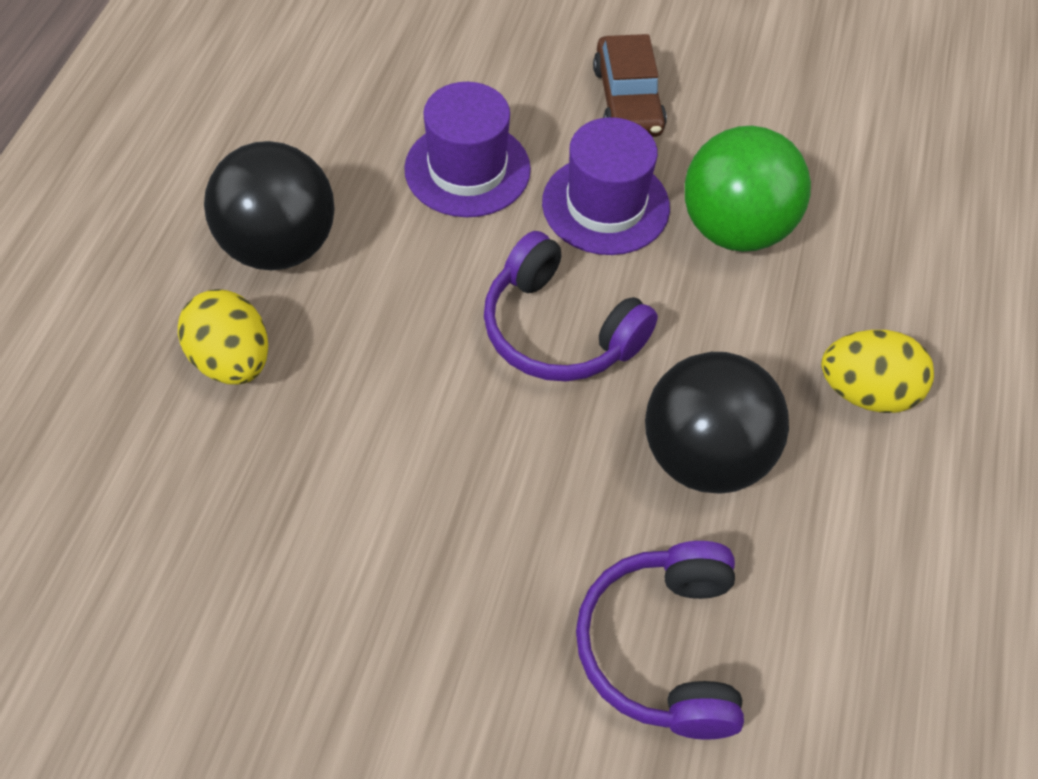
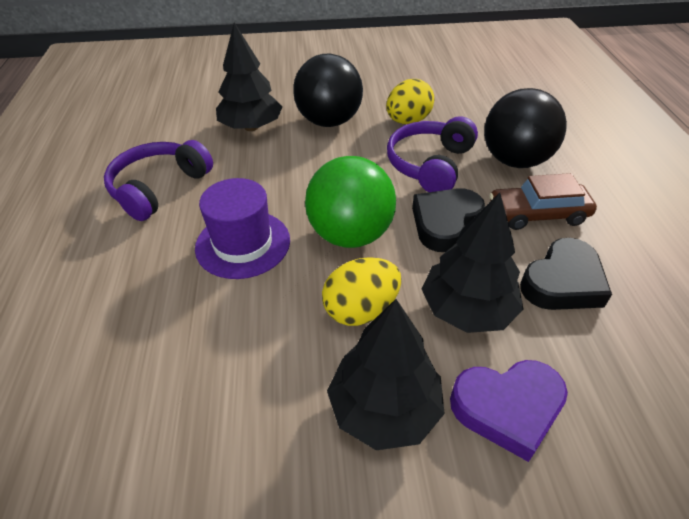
black heart: none = 0 -> [412,188,485,252] [520,238,612,310] = 2
black tree: none = 0 -> [216,22,283,131] [327,299,445,450] [422,193,523,333] = 3
purple hat: [404,82,531,217] [542,117,670,255] = 2 -> [195,178,290,279] = 1
purple heart: none = 0 -> [450,360,568,462] = 1

